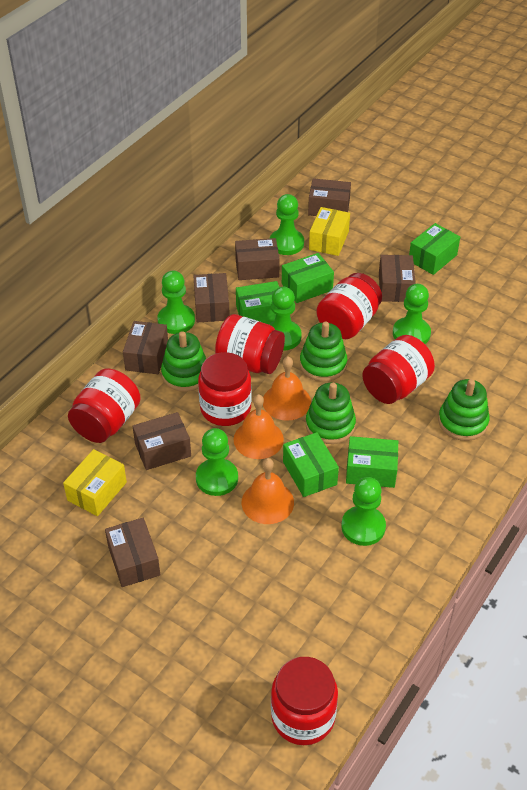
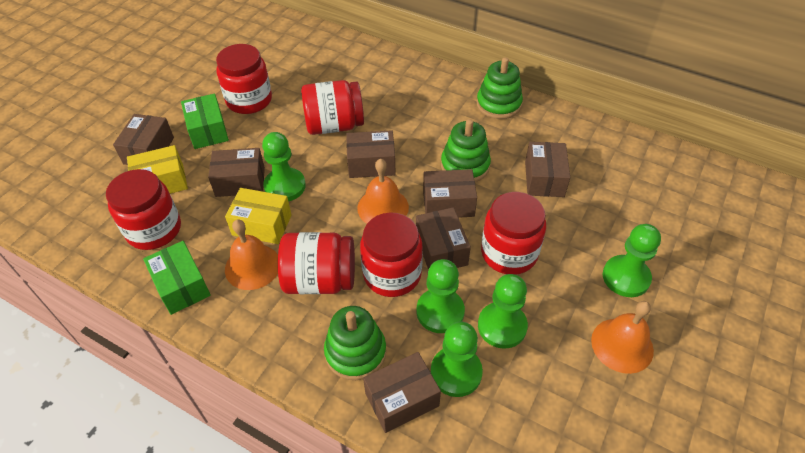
green box: [236,281,279,324] [282,253,334,303] [283,432,339,497] [346,436,398,488] [409,223,460,275] = 5 -> [143,241,211,315] [181,93,229,149] = 2
green pawn: [157,271,195,334] [196,428,238,496] [269,287,302,351] [270,194,304,255] [341,477,386,546] [393,284,431,344] = 6 -> [262,132,306,201] [416,259,465,333] [431,321,483,397] [478,274,528,349] [603,224,661,297] = 5
green stacking toy: [161,331,206,392] [300,322,347,382] [306,382,356,444] [438,379,490,441] = 4 -> [324,306,386,380] [441,119,491,182] [477,57,523,119] = 3

